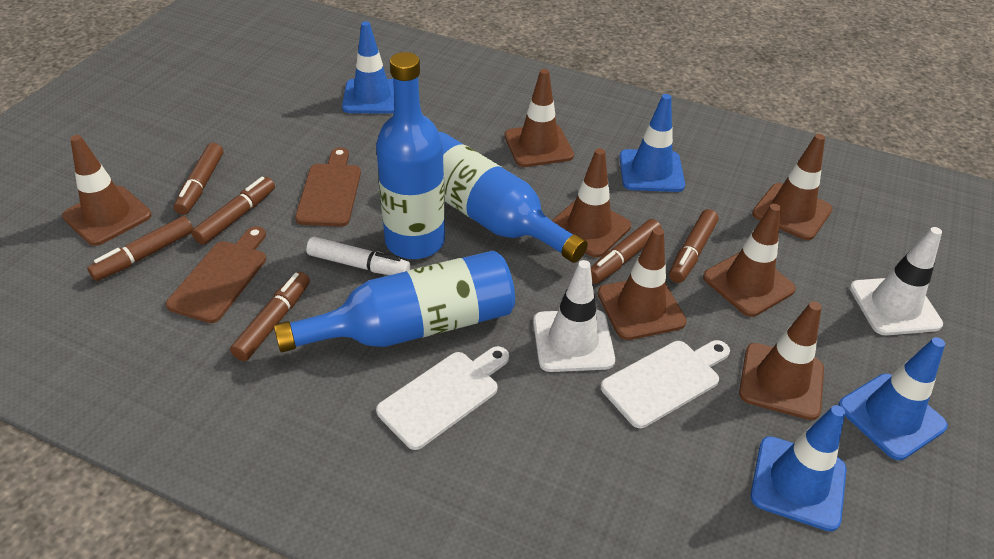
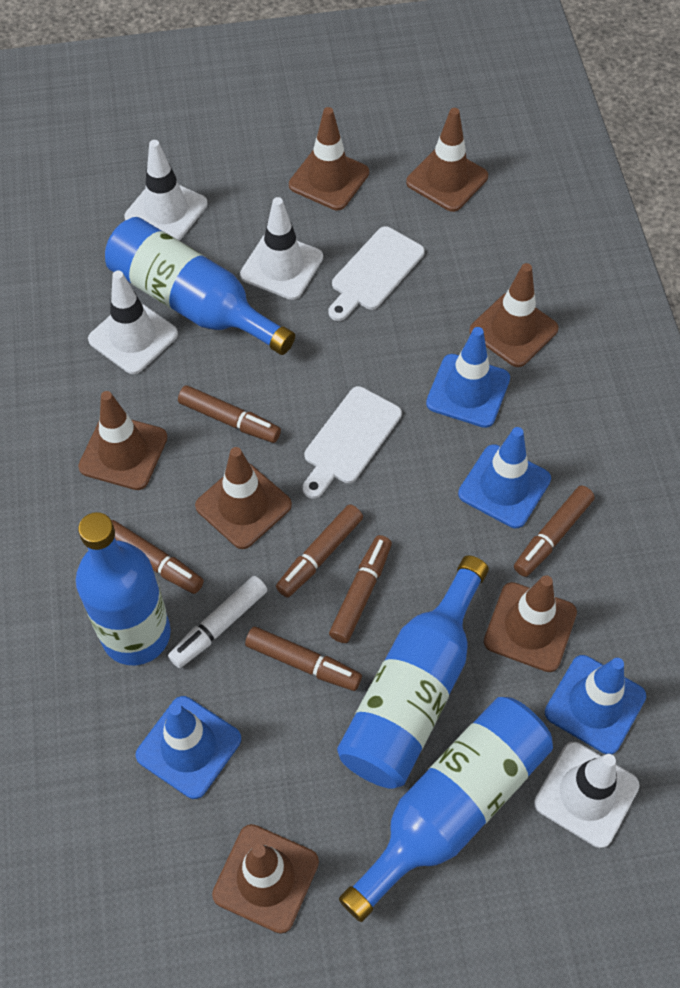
blue bottle: [274,251,515,352] [376,52,445,259] [439,132,588,263] = 3 -> [76,512,171,665] [105,217,295,355] [337,555,489,789] [339,697,553,922] = 4
brown cutting board: [166,226,266,323] [295,147,361,227] = 2 -> none = 0
white traffic cone: [533,260,615,372] [850,227,943,335] = 2 -> [88,271,178,374] [124,140,208,241] [240,197,323,300] [534,742,640,848] = 4

